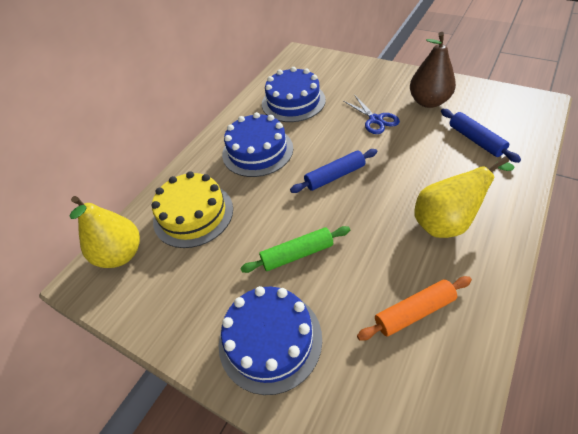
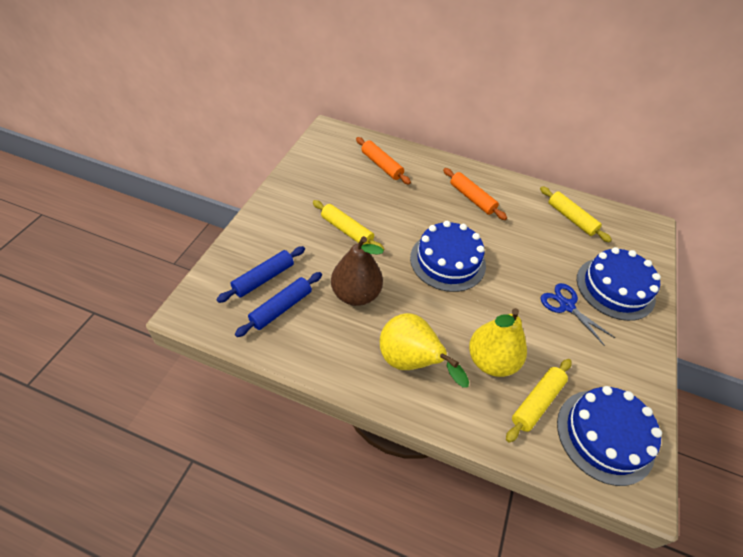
green rolling pin: [240,226,350,273] = 1 -> none = 0
orange rolling pin: [357,276,472,340] = 1 -> [356,137,411,185] [443,168,507,220] = 2
yellow cake: [151,171,233,248] = 1 -> none = 0
yellow rolling pin: none = 0 -> [313,200,384,250] [506,359,572,443] [540,186,612,242] = 3

